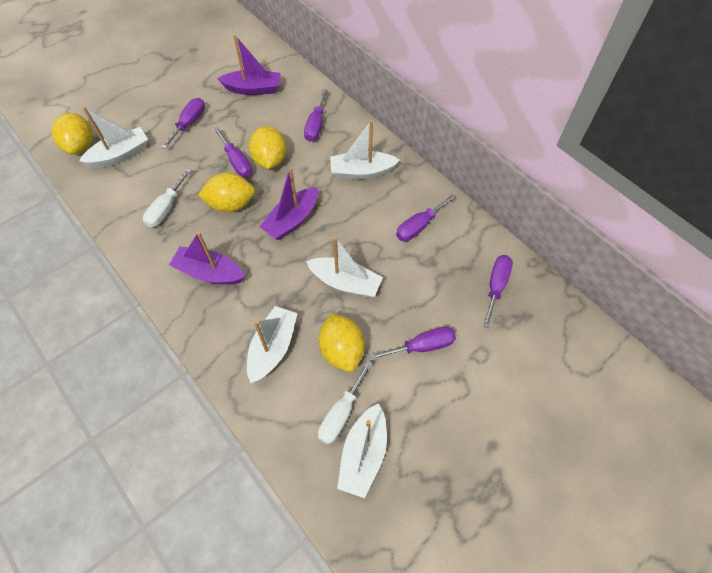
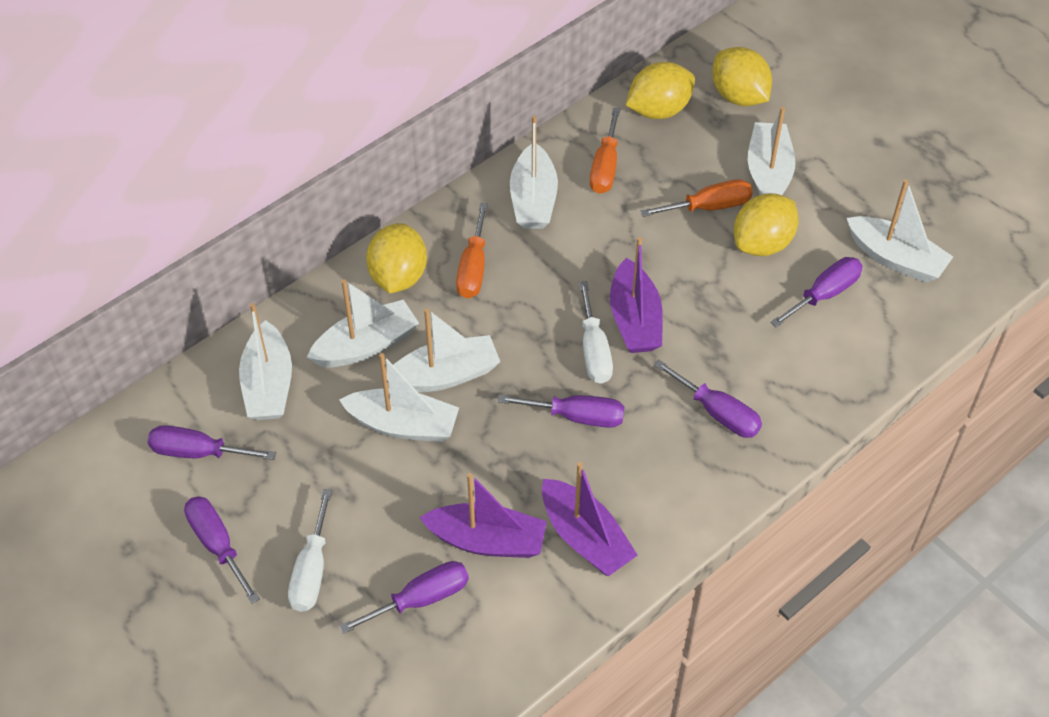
orange screwdriver: none = 0 -> [456,203,488,298] [590,107,620,194] [641,179,753,217] = 3
white boat: [79,107,148,168] [247,306,298,383] [306,237,383,298] [330,120,400,179] [337,403,387,498] = 5 -> [239,303,292,420] [307,279,419,367] [339,353,459,442] [386,308,500,392] [510,115,558,229] [748,106,796,195] [846,179,953,283] = 7

